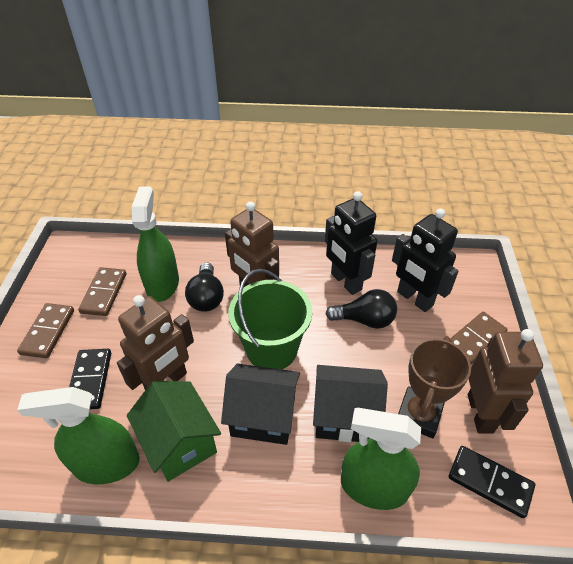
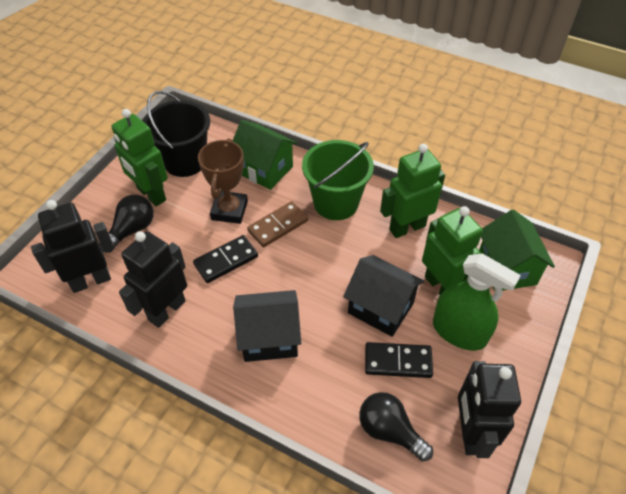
black bucket: none = 0 -> [143,91,210,177] = 1
black robot: [325,191,377,295] [392,208,459,312] = 2 -> [31,200,114,293] [119,231,187,328] [458,361,521,458] = 3
brown domino: [17,303,74,358] [78,267,126,316] [450,312,508,364] = 3 -> [247,201,308,247] = 1
brown robot: [117,295,194,390] [225,201,279,288] [468,329,543,433] = 3 -> none = 0
green house: [127,381,221,482] = 1 -> [232,120,298,190] [479,209,555,291] = 2
green robot: none = 0 -> [112,109,168,206] [380,144,445,238] [422,206,483,295] = 3
green spray bottle: [17,387,140,484] [132,186,179,302] [341,408,421,510] = 3 -> [433,253,521,350] = 1

